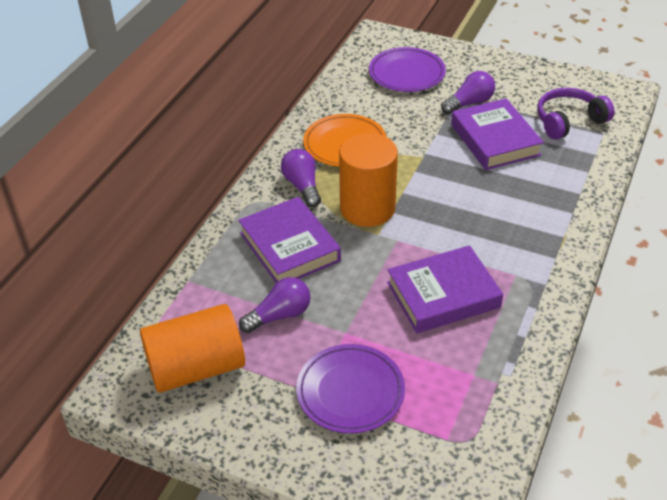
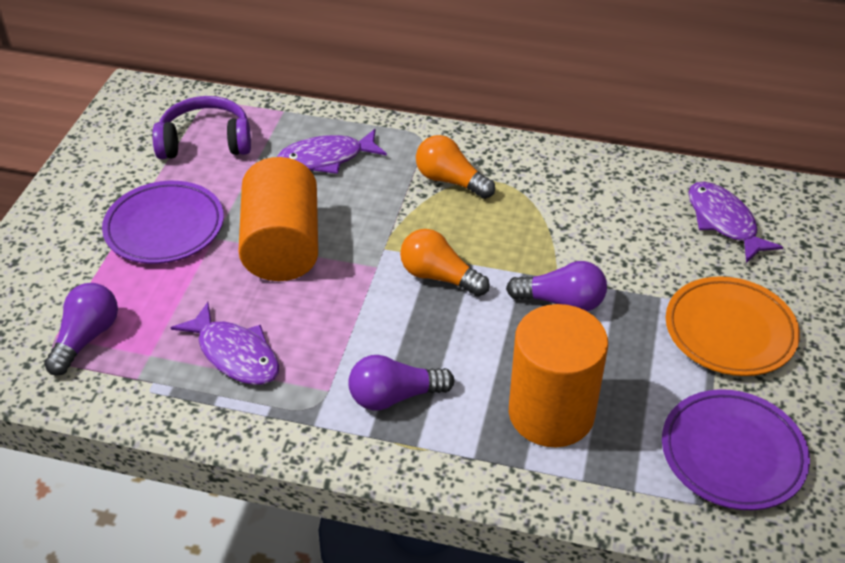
orange light bulb: none = 0 -> [400,229,490,297] [416,135,495,199] = 2
purple book: [238,197,341,283] [387,245,503,333] [451,98,544,170] = 3 -> none = 0
purple fish: none = 0 -> [171,302,279,385] [277,129,387,174] [688,182,783,263] = 3

